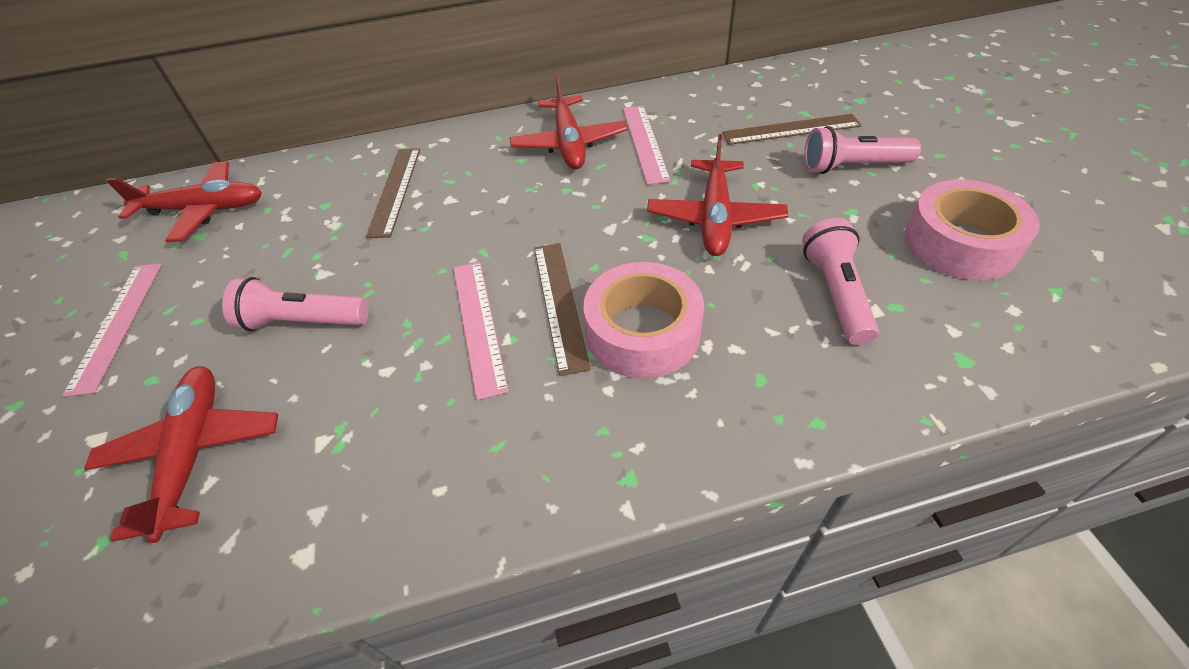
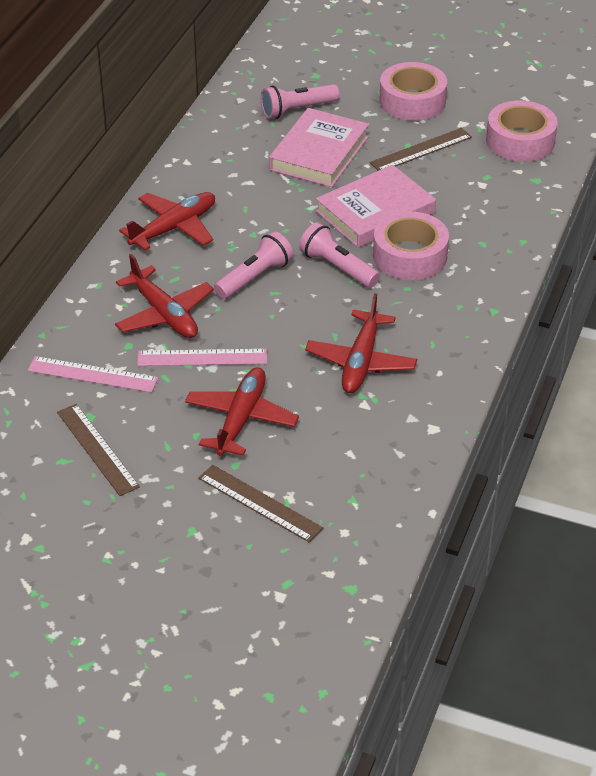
pink book: none = 0 -> [269,108,369,187] [316,165,436,248] = 2
pink ruler: [62,263,162,397] [453,262,509,400] [623,106,671,185] = 3 -> [28,356,158,393] [137,349,267,366] = 2
pink tape: [583,262,704,379] [905,180,1040,280] = 2 -> [373,211,449,280] [379,62,447,121] [486,100,558,162] = 3

